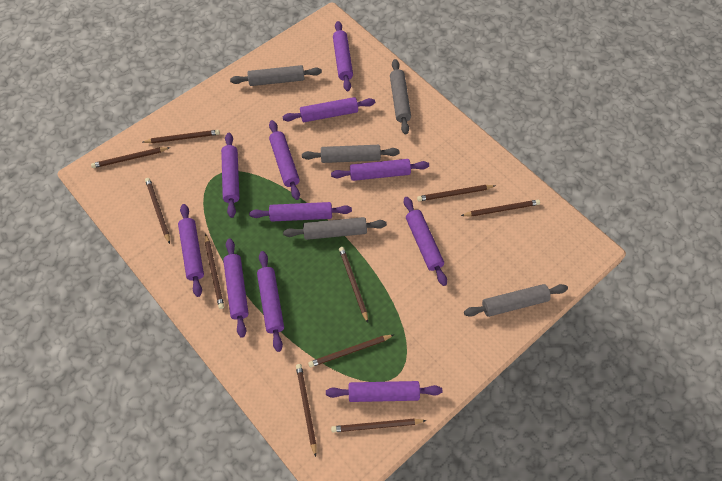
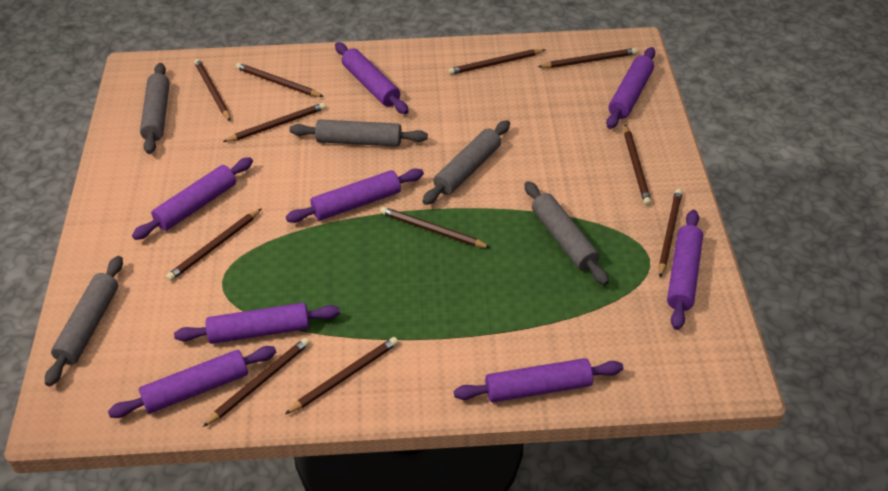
brown pencil: [91,147,170,168] [143,130,220,143] [145,178,170,244] [205,233,224,309] [296,364,317,457] [308,335,394,367] [331,419,427,432] [339,247,368,323] [417,185,495,201] [461,200,540,217] = 10 -> [166,208,262,281] [194,59,231,121] [203,338,310,427] [223,103,326,142] [236,63,324,97] [285,337,398,414] [380,207,491,248] [448,49,545,75] [538,48,637,68] [624,125,651,206] [658,189,682,277] = 11
purple rolling pin: [178,204,204,297] [221,133,240,218] [223,239,249,338] [249,202,352,222] [257,251,284,352] [269,120,300,200] [282,97,375,122] [326,381,442,402] [331,159,429,181] [333,21,353,91] [404,197,447,286] = 11 -> [108,346,276,418] [132,157,253,240] [174,303,340,344] [286,169,424,223] [335,42,409,114] [454,358,623,402] [606,47,656,129] [667,210,703,330] = 8

